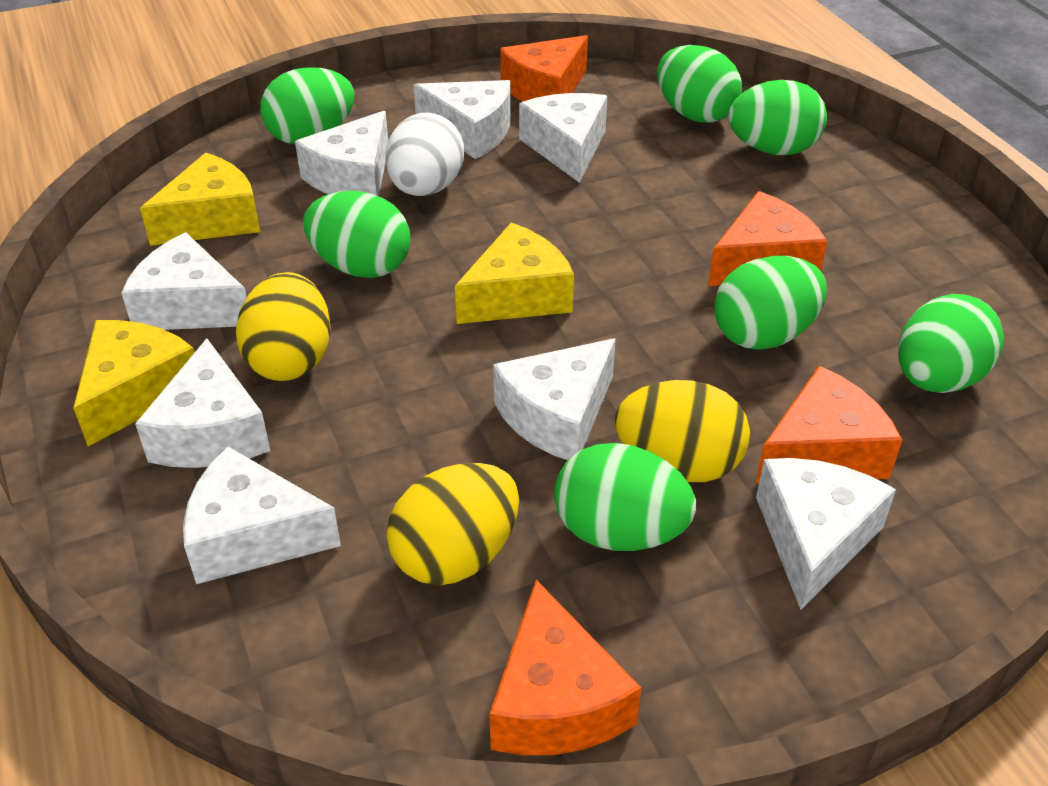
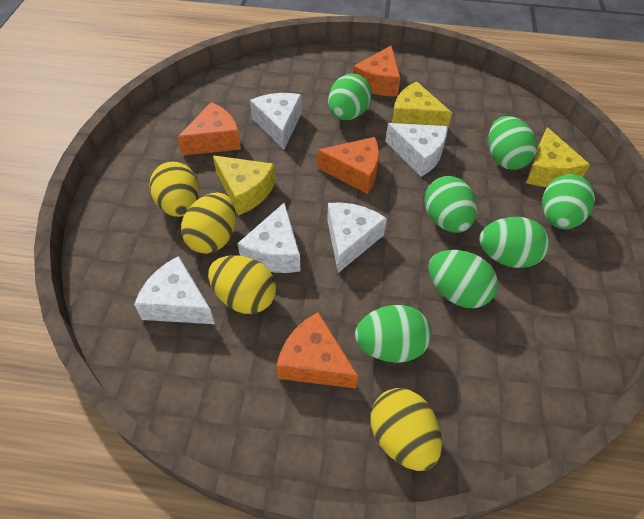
white cheese: [121,233,247,330] [135,338,271,468] [183,447,341,584] [295,111,388,196] [414,80,511,159] [493,338,616,460] [519,93,607,183] [756,458,896,610] = 8 -> [134,256,215,324] [238,202,301,273] [250,93,302,149] [327,202,387,273] [385,123,447,177] = 5
white egg: [385,113,464,196] = 1 -> none = 0
yellow egg: [236,272,331,381] [387,463,519,585] [615,380,750,482] = 3 -> [150,161,200,217] [181,193,236,254] [208,255,276,314] [371,388,442,471] = 4

